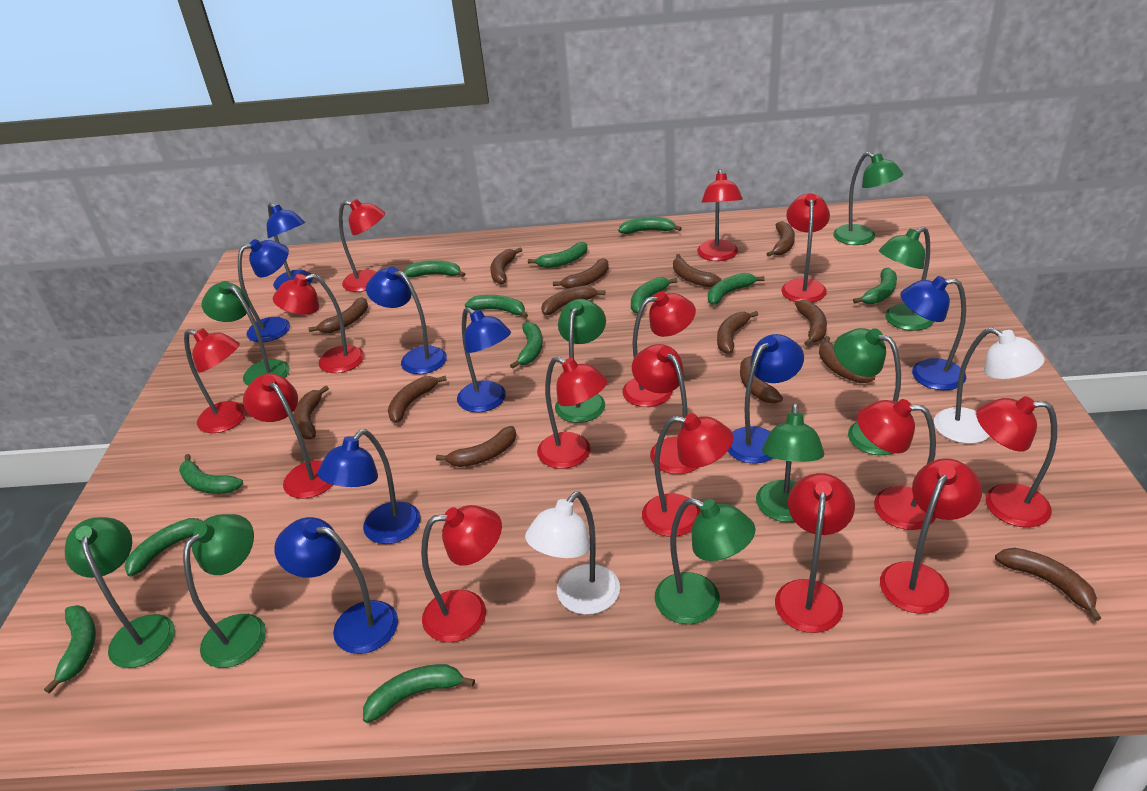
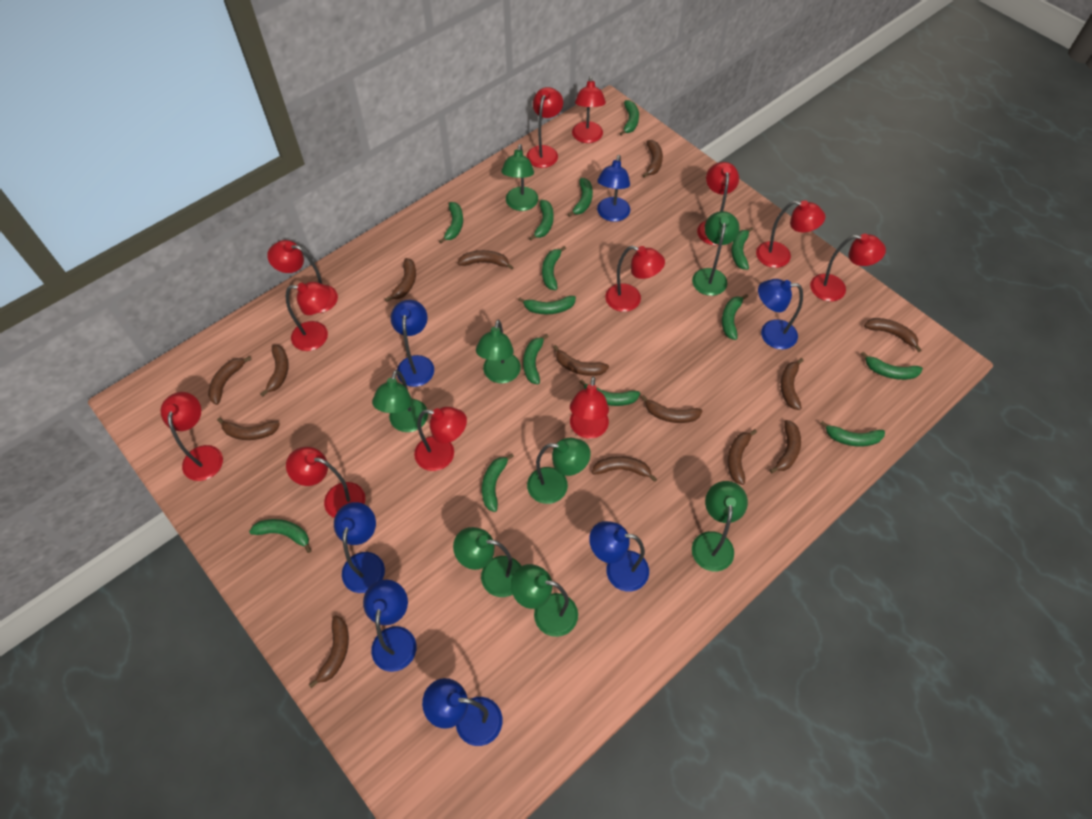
blue lamp: [238,239,290,342] [267,203,313,290] [274,517,398,654] [318,430,421,544] [366,267,447,374] [457,307,511,412] [728,334,804,464] [900,276,966,390] = 8 -> [334,502,385,593] [363,580,416,672] [391,300,434,387] [422,678,502,746] [589,521,649,592] [597,155,630,222] [758,279,803,349] = 7
green banana: [44,605,96,694] [124,518,203,577] [179,454,243,494] [363,664,475,723] [403,260,465,277] [465,295,528,318] [510,322,543,369] [528,242,587,268] [618,217,682,234] [631,277,677,314] [708,273,765,305] [853,268,897,304] = 12 -> [249,519,312,553] [439,202,463,243] [482,453,514,512] [518,296,576,314] [523,334,549,384] [529,200,554,241] [542,246,566,290] [567,178,593,217] [580,380,640,406] [619,100,639,135] [722,294,748,340] [731,227,753,270] [820,421,885,447] [861,351,923,380] = 14
green lamp: [65,517,175,668] [183,514,266,668] [202,281,290,386] [555,299,606,423] [655,498,756,624] [756,404,824,522] [833,152,903,245] [834,328,901,455] [879,227,934,331] = 9 -> [372,370,428,432] [453,527,521,597] [476,320,521,383] [501,144,538,211] [511,564,578,637] [527,438,591,504] [692,211,740,296] [692,481,748,571] = 8
red lamp: [184,328,247,433] [243,374,332,499] [273,274,364,373] [339,199,385,292] [421,505,502,643] [537,356,607,469] [622,292,696,407] [632,344,697,474] [642,413,733,537] [697,169,743,261] [775,473,855,633] [781,193,830,303] [857,399,936,530] [880,458,982,614] [976,396,1057,527] = 15 -> [160,392,223,481] [267,240,338,313] [286,282,331,351] [286,447,365,518] [414,407,467,471] [526,87,563,168] [570,376,609,439] [572,76,606,143] [605,246,665,312] [697,162,739,245] [756,200,825,268] [810,234,886,302] = 12
white lamp: [525,492,620,615] [934,328,1045,444] = 2 -> none = 0

